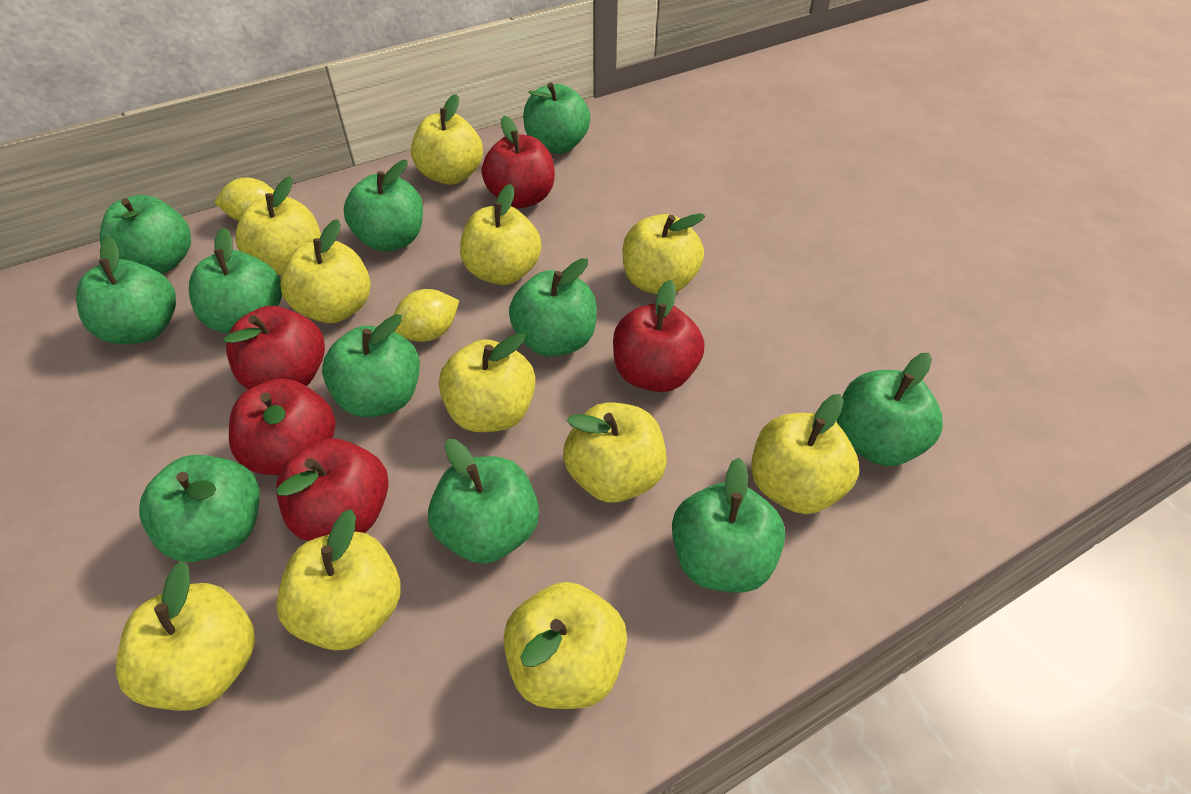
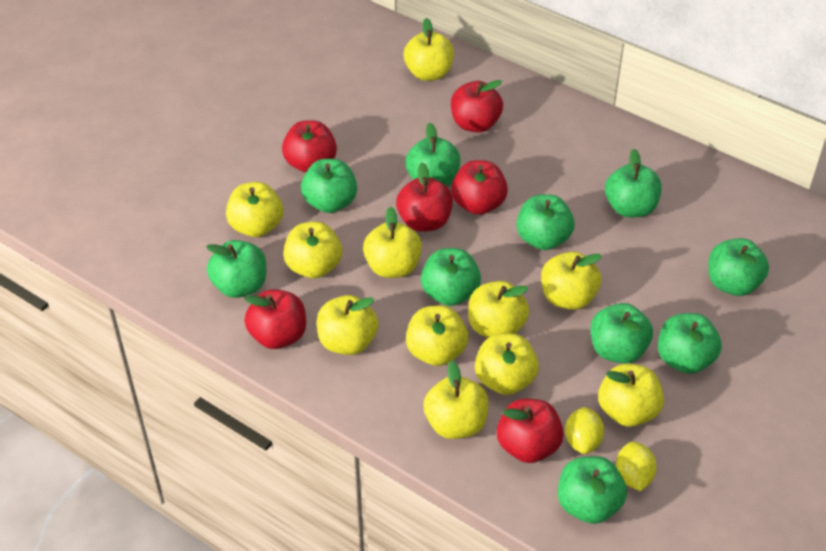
green apple: [76,237,176,344] [100,195,191,274] [139,455,260,562] [189,227,282,334] [322,314,420,417] [344,160,423,251] [428,439,539,564] [509,258,597,357] [523,82,590,154] [672,458,785,593] [837,353,943,466] = 11 -> [206,240,266,298] [301,159,357,213] [406,123,460,187] [421,248,481,306] [517,194,575,250] [558,456,627,524] [591,303,653,364] [605,149,662,217] [658,313,722,374] [708,238,769,296] = 10
red apple: [224,306,325,390] [229,378,336,475] [276,438,389,541] [481,116,555,208] [613,280,704,392] = 5 -> [244,289,306,349] [282,120,337,173] [396,162,453,232] [451,80,503,132] [451,160,508,215] [497,399,564,463] = 6

